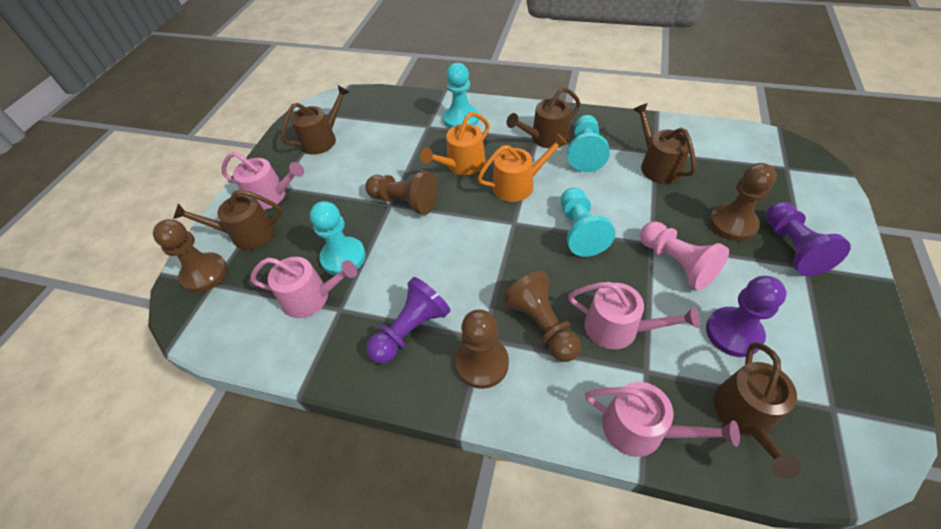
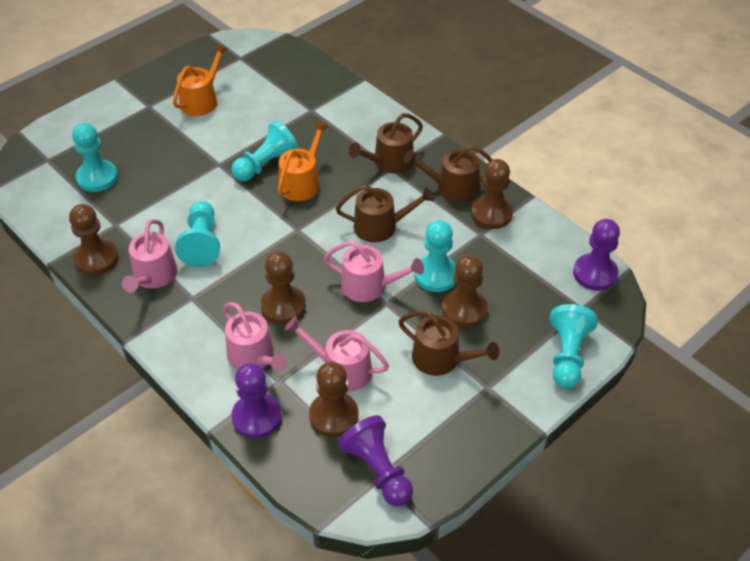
brown watering can: [173,189,283,250] [281,85,349,155] [507,87,581,148] [633,103,696,184] [714,342,801,479] = 5 -> [336,185,434,243] [349,113,423,174] [398,310,499,376] [404,145,493,202] = 4
pink pawn: [640,221,729,290] = 1 -> none = 0
turquoise pawn: [310,201,366,275] [444,63,479,129] [561,187,615,257] [567,115,610,172] = 4 -> [72,123,118,192] [175,201,220,267] [231,121,299,181] [414,220,456,292] [550,304,598,389] = 5

